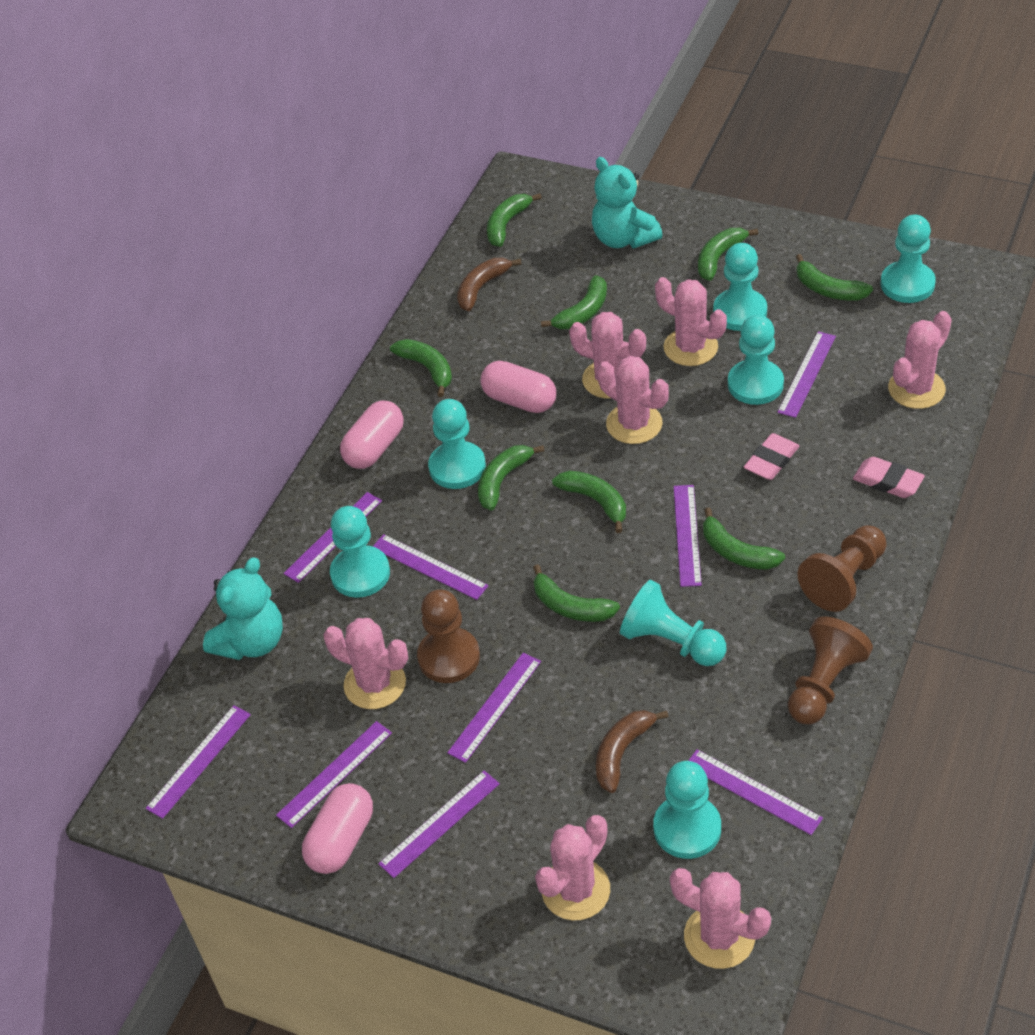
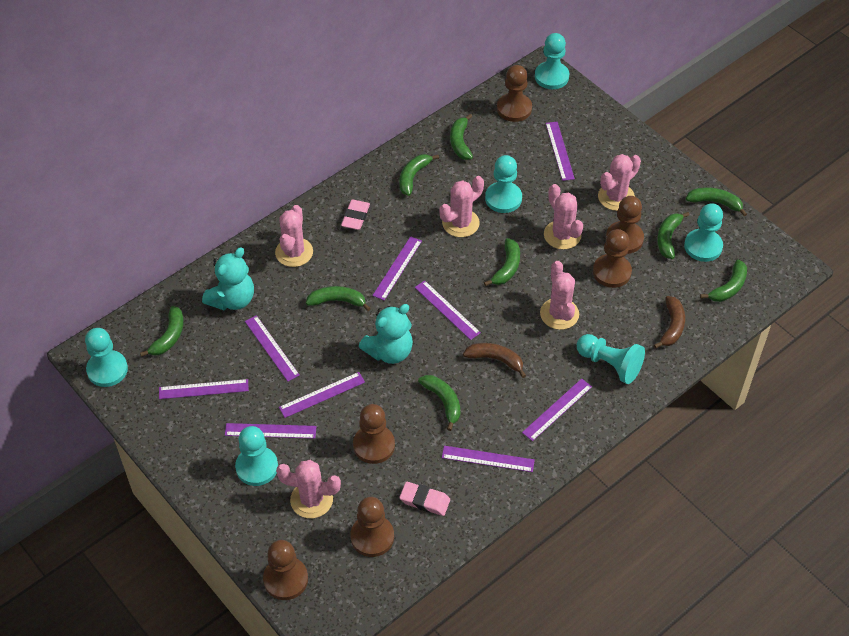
brown pawn: [417,589,480,683] [788,617,873,725] [798,525,887,612] = 3 -> [263,540,308,600] [350,497,394,557] [353,404,395,464] [497,65,532,122] [593,229,632,288] [606,196,644,254] = 6
pink cactus: [323,618,408,709] [535,815,610,920] [569,312,646,399] [597,356,669,444] [655,277,727,366] [670,868,771,969] [888,311,952,409] = 7 -> [275,205,313,267] [276,460,341,518] [439,176,484,237] [540,261,579,330] [544,184,583,249] [598,154,641,211] = 6
pink capsule: [302,783,373,874] [340,400,404,469] [480,361,556,413] = 3 -> none = 0
turquoise pawn: [330,506,390,598] [428,399,486,489] [620,580,727,666] [653,761,721,859] [713,243,767,331] [728,315,784,405] [881,214,936,303] = 7 -> [85,328,128,387] [235,426,278,486] [485,155,522,213] [535,33,569,89] [577,334,645,384] [684,203,723,262] = 6

